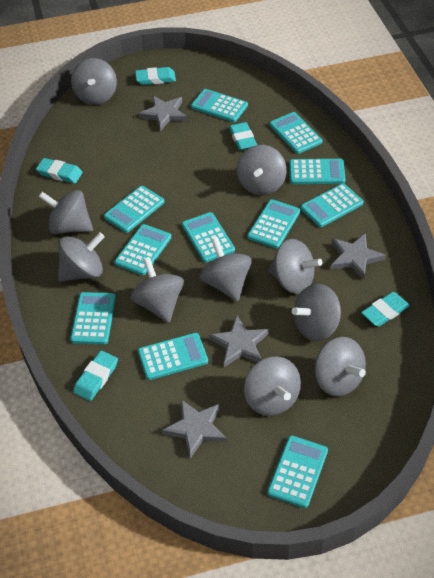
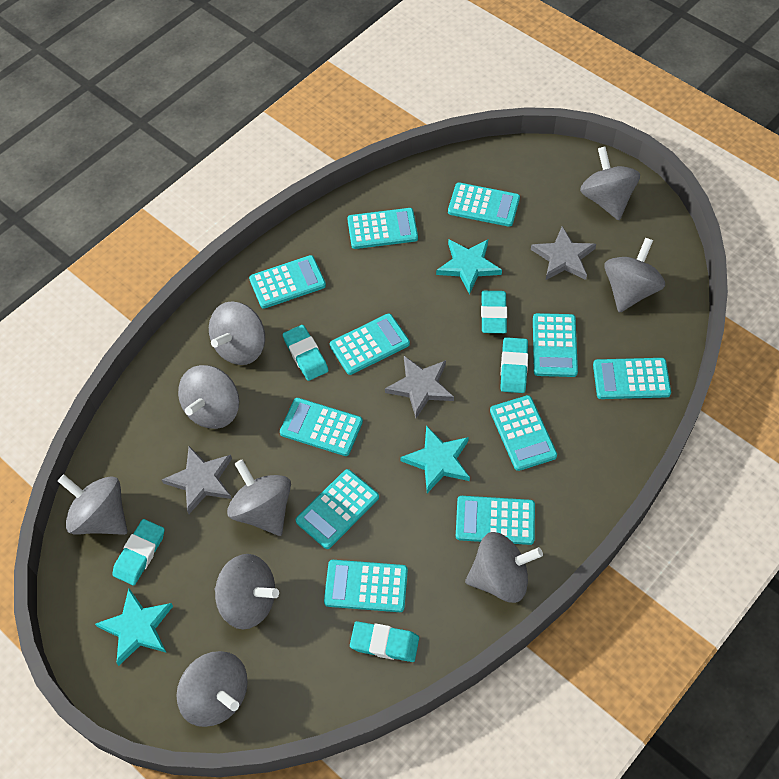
grey spinning top: [39,190,93,234] [58,232,105,282] [71,58,117,105] [131,257,184,323] [200,237,252,302] [237,145,287,195] [244,357,301,416] [269,239,322,294] [292,284,341,341] [315,337,366,396] = 10 -> [58,474,127,535] [176,651,248,727] [178,365,239,429] [209,301,265,365] [215,554,279,630] [227,459,291,536] [465,532,543,603] [580,147,640,220] [604,238,665,313] = 9
grey star: [139,96,187,131] [162,399,226,459] [209,315,269,367] [331,233,386,279] = 4 -> [162,446,232,514] [385,356,454,418] [531,226,596,280] = 3
turquoise star: none = 0 -> [95,589,173,666] [400,425,470,493] [436,239,502,294] = 3

